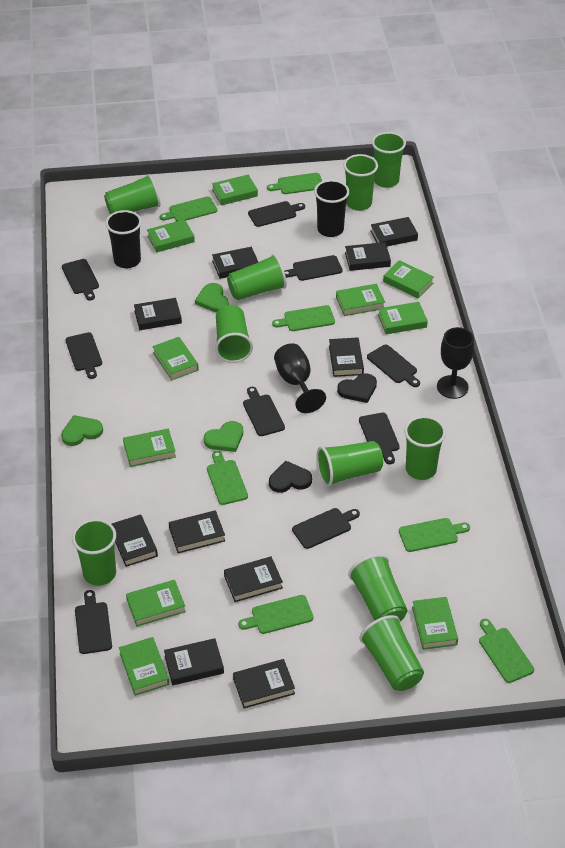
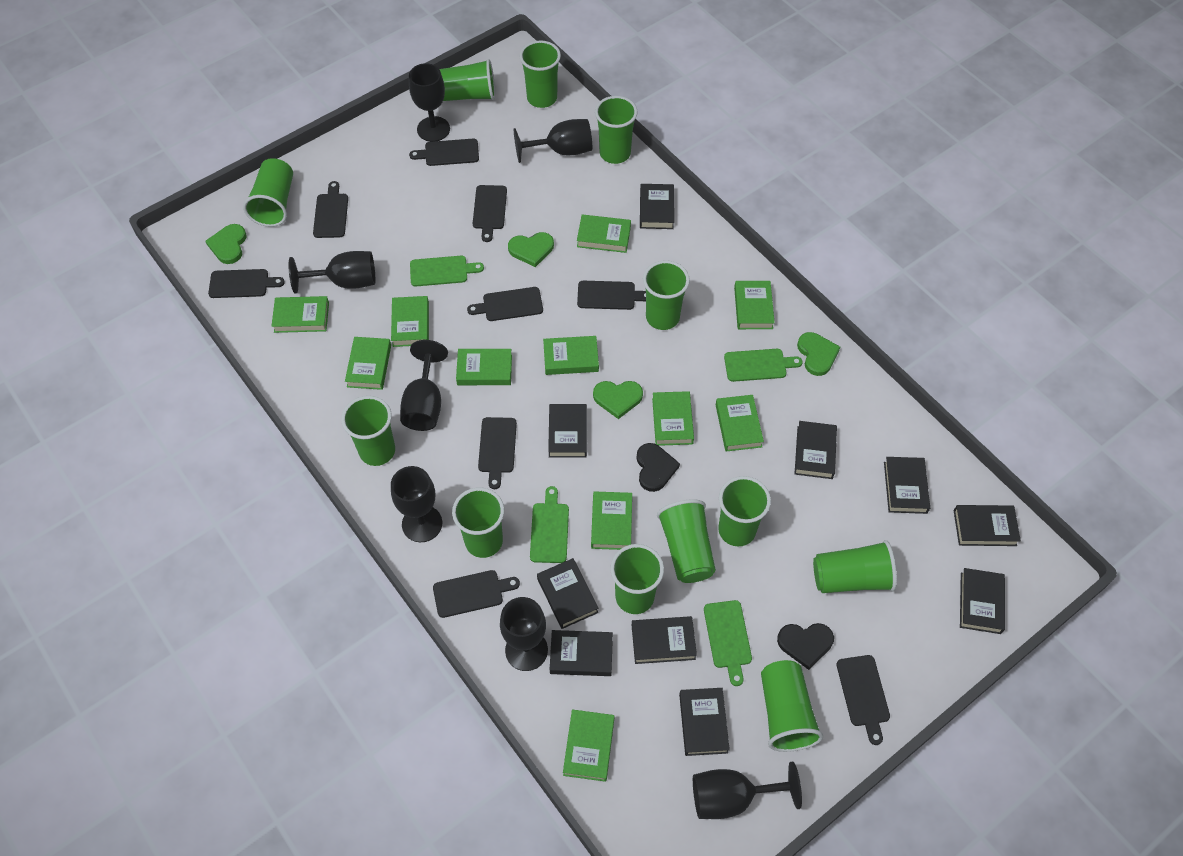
black cup: [105,210,142,268] [314,180,349,237] = 2 -> none = 0
black goblet: [274,343,326,413] [437,327,474,399] = 2 -> [289,251,375,293] [391,466,442,542] [400,340,448,431] [409,63,450,142] [500,597,548,671] [514,119,592,163] [693,761,802,819] = 7
green book: [119,637,169,696] [123,429,176,467] [126,580,186,627] [147,219,195,252] [152,337,199,380] [212,175,258,205] [336,284,385,316] [378,302,428,334] [383,260,434,298] [412,597,458,650] = 10 -> [271,296,329,333] [345,337,391,390] [391,296,429,347] [456,349,512,385] [543,336,599,375] [563,709,615,782] [577,214,631,253] [591,491,632,550] [652,391,694,446] [716,395,764,452] [734,281,775,329] = 11
green cup: [72,519,116,586] [104,174,161,214] [215,305,253,363] [227,254,287,300] [316,441,383,487] [343,154,378,211] [348,554,408,621] [359,615,424,691] [372,132,406,188] [404,416,446,480] = 10 -> [243,158,293,227] [341,396,395,466] [439,59,495,101] [452,487,504,558] [520,41,561,108] [595,96,637,164] [610,544,664,614] [643,260,690,330] [657,499,716,583] [718,476,771,546] [761,660,823,752] [813,540,897,593] = 12
green cutting board: [160,196,217,221] [207,451,248,505] [238,595,314,634] [267,173,322,194] [272,305,335,331] [399,518,470,552] [479,619,534,683] = 7 -> [410,256,484,287] [530,486,569,563] [704,600,752,686] [724,349,802,382] = 4
green heart: [61,415,103,446] [195,283,229,312] [204,421,243,452] = 3 -> [205,224,246,264] [508,232,554,267] [593,381,643,419] [797,332,840,376] = 4

